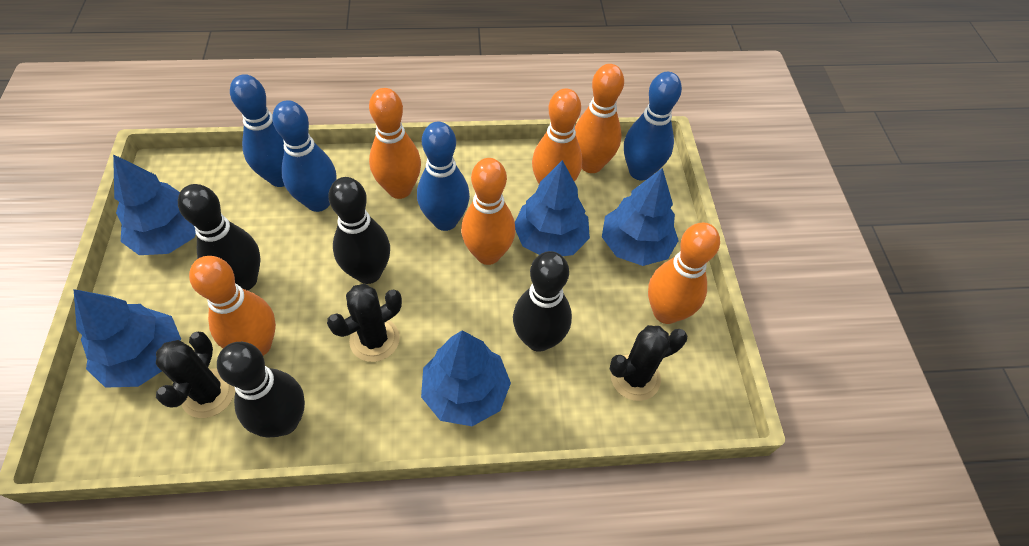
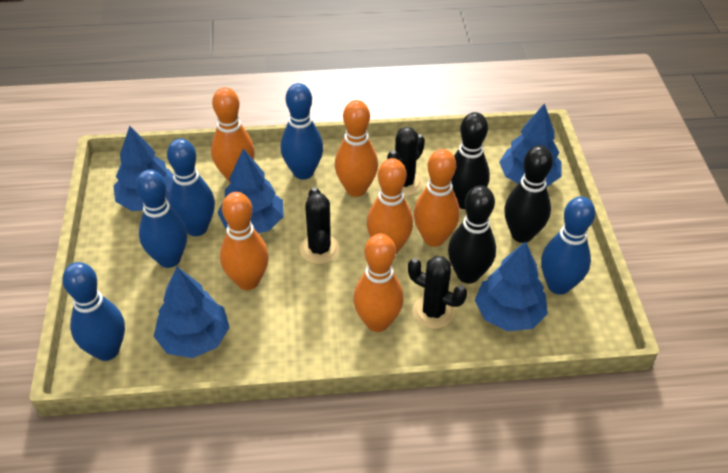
black bowling pin: [178,184,261,290] [217,342,305,438] [328,177,390,284] [513,251,572,352] = 4 -> [448,185,496,284] [451,112,490,209] [504,145,553,243] = 3
blue bowling pin: [230,74,284,187] [272,100,336,212] [417,122,470,231] [624,72,682,181] = 4 -> [62,262,125,361] [136,169,187,268] [167,138,215,236] [280,83,323,180] [541,197,595,295] = 5

